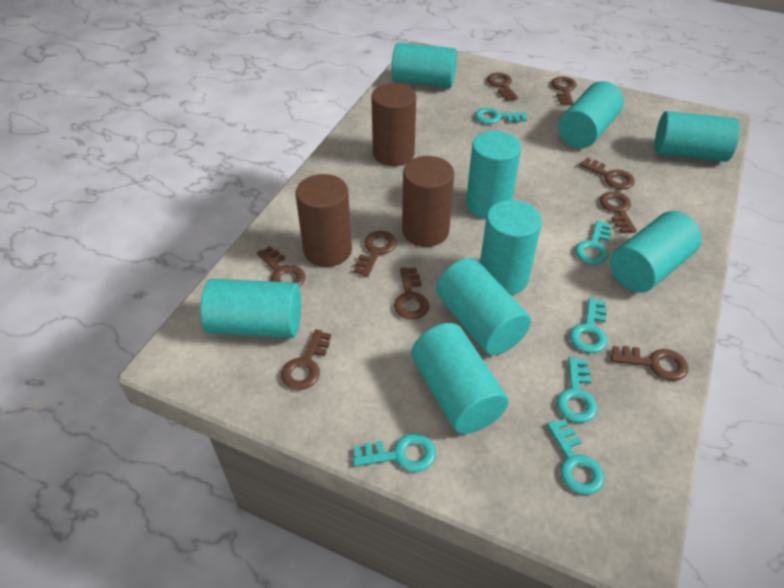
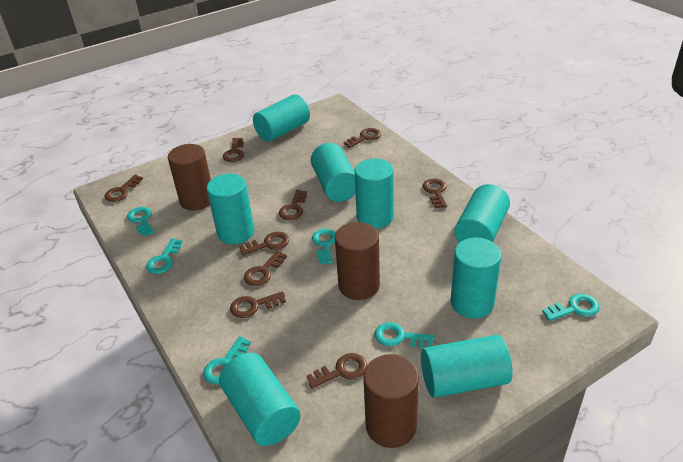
turquoise cylinder: [200,279,301,338] [391,42,457,88] [411,323,509,434] [436,258,531,355] [466,131,521,219] [480,200,542,295] [558,81,624,148] [610,211,702,293] [655,111,740,162] = 9 -> [207,173,254,244] [219,353,301,446] [253,94,310,142] [311,143,356,202] [355,159,394,229] [421,335,513,398] [451,238,501,319] [454,184,510,243] = 8

